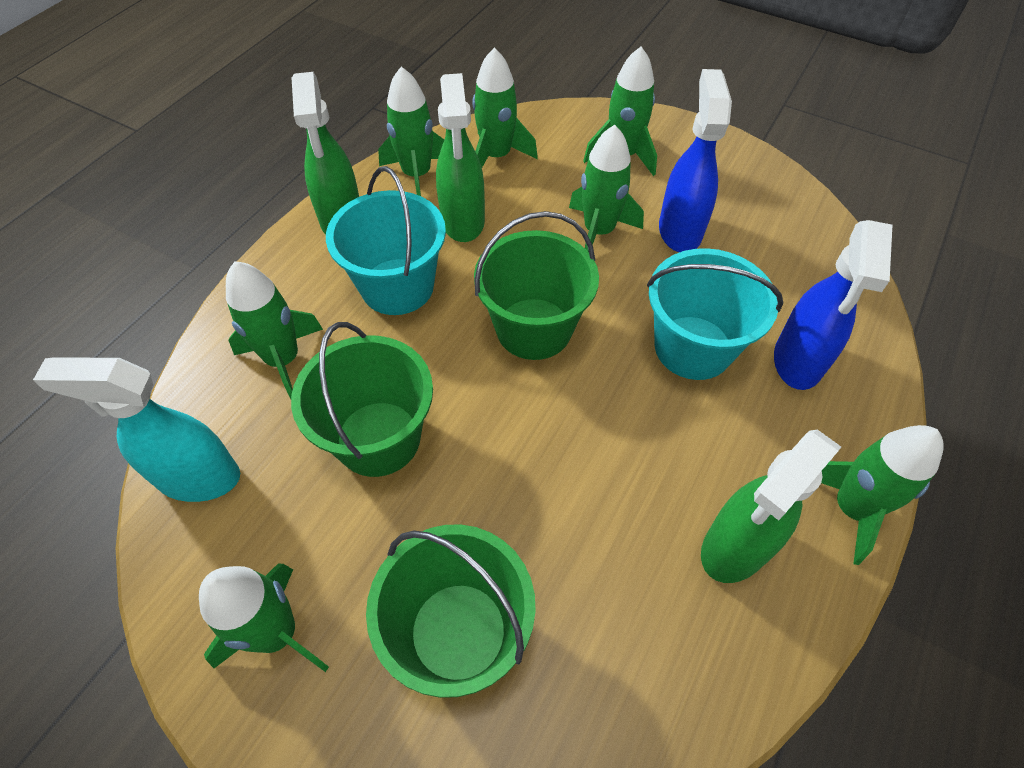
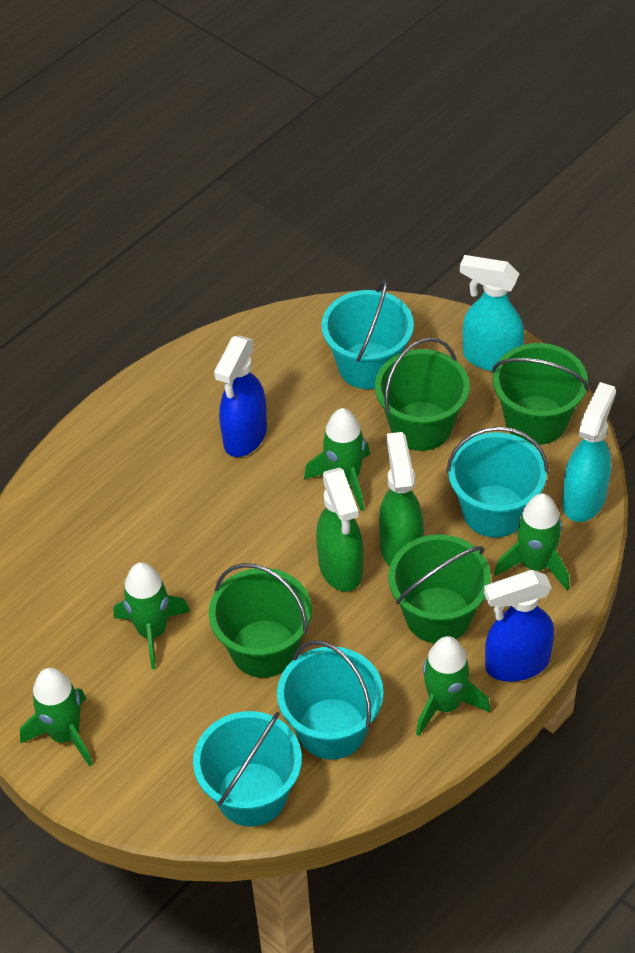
green bucket: [291,322,433,477] [366,524,536,698] [474,211,599,360] = 3 -> [209,563,312,678] [375,337,470,451] [388,534,491,643] [492,343,589,445] = 4
green rocket: [199,564,329,672] [226,261,323,399] [378,67,444,196] [472,48,538,167] [569,125,644,252] [583,47,657,176] [821,425,944,565] = 7 -> [20,668,93,767] [114,562,190,669] [304,408,370,511] [416,636,490,736] [494,493,569,590] = 5
green spray bottle: [292,72,359,235] [436,73,485,242] [701,430,841,583] = 3 -> [316,468,363,592] [379,432,424,567] = 2
turquoise bucket: [326,166,446,315] [647,248,783,380] = 2 -> [193,711,302,826] [277,640,384,760] [321,279,414,389] [446,426,548,538] = 4
turquoise spray bottle: [33,357,240,502] = 1 -> [460,255,524,371] [562,382,616,522] = 2

